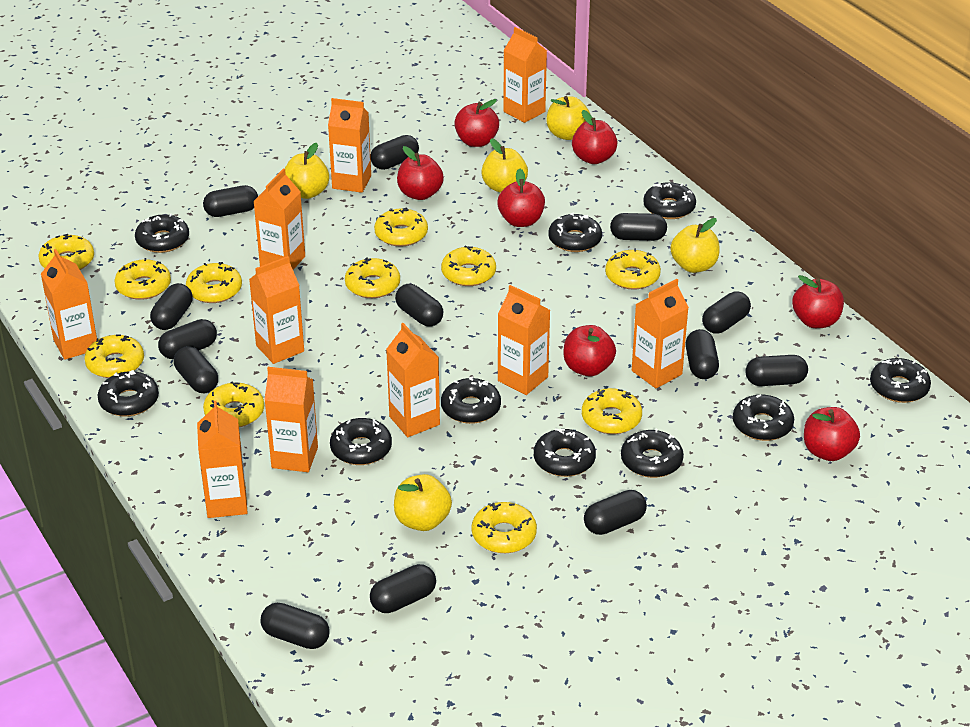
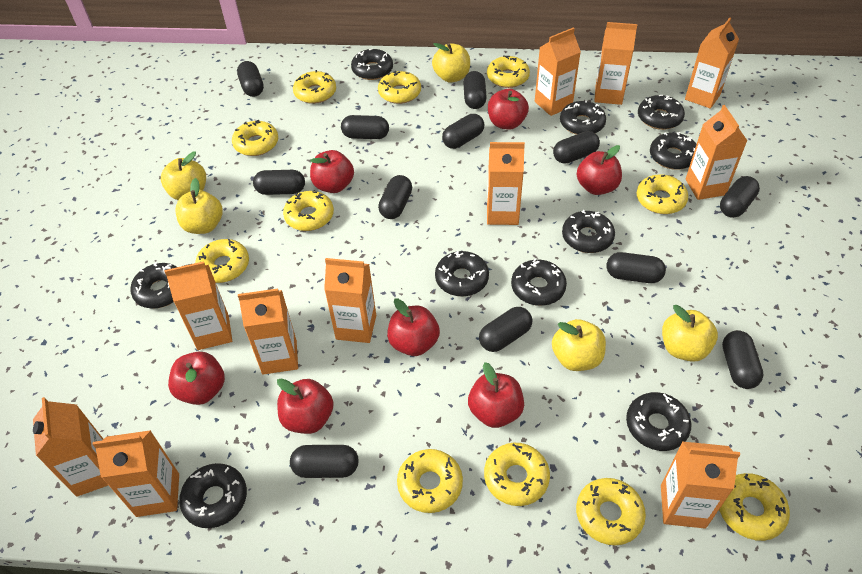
black capsule: [150,283,193,330] [158,319,217,359] [174,346,218,393] [203,185,258,217] [261,603,329,649] [370,135,419,170] [370,564,436,613] [395,284,443,326] [584,490,647,535] [610,213,667,241] [686,329,719,379] [702,292,751,334] [746,355,808,386] = 13 -> [237,61,264,97] [253,170,305,195] [290,445,359,478] [341,115,389,139] [378,175,412,219] [442,114,484,149] [463,71,487,109] [479,307,532,352] [553,131,600,164] [607,252,666,283] [720,176,760,218] [722,330,764,389] = 12
orange carton: [41,249,97,360] [197,401,248,518] [249,256,304,364] [253,169,305,270] [264,367,318,472] [328,98,371,193] [386,323,440,437] [498,285,550,395] [503,27,547,123] [632,279,689,388] = 10 -> [33,397,108,497] [92,430,179,517] [164,261,232,350] [238,289,298,374] [324,258,376,343] [487,142,525,225] [535,27,581,116] [594,22,637,105] [661,441,740,529] [685,17,739,109] [686,105,747,200] = 11

